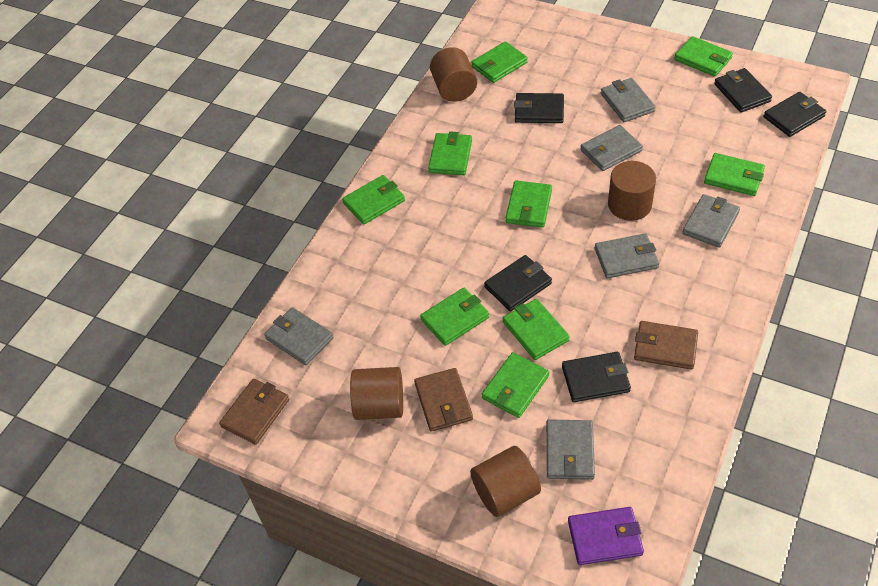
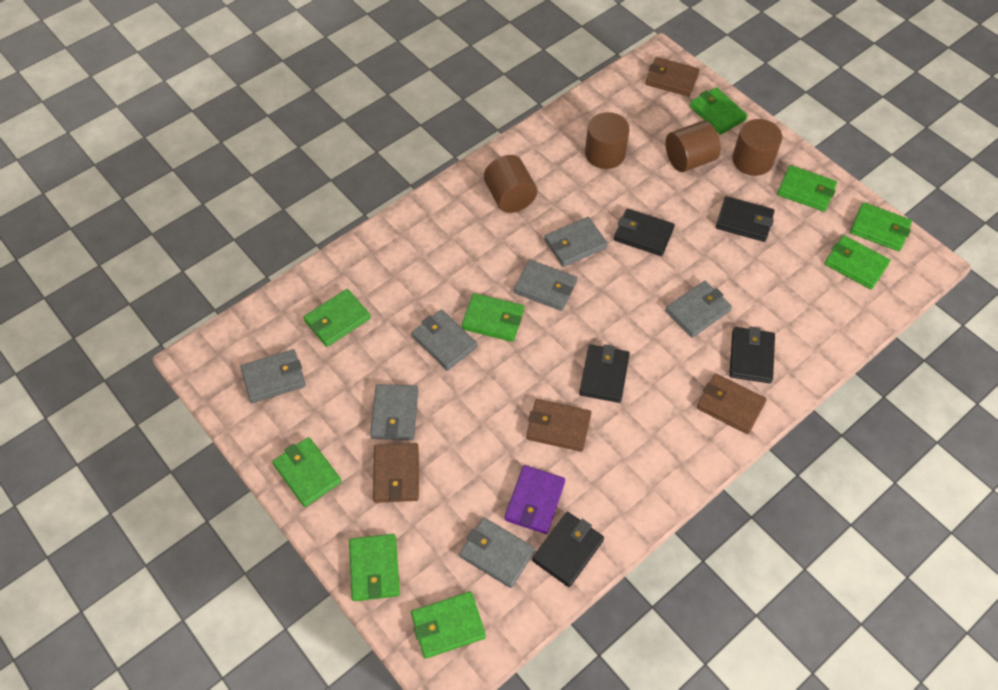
brown wallet: [219,379,289,445] [414,368,473,432] [634,321,698,370] = 3 -> [373,443,419,503] [526,399,591,452] [645,57,700,96] [697,373,767,434] = 4
grey wallet: [264,307,333,365] [546,419,595,480] [581,125,643,171] [595,233,659,278] [601,78,656,122] [682,194,740,248] = 6 -> [240,349,306,403] [370,384,418,440] [411,310,477,371] [459,517,535,588] [514,260,577,311] [544,217,608,267] [665,281,732,338] = 7

